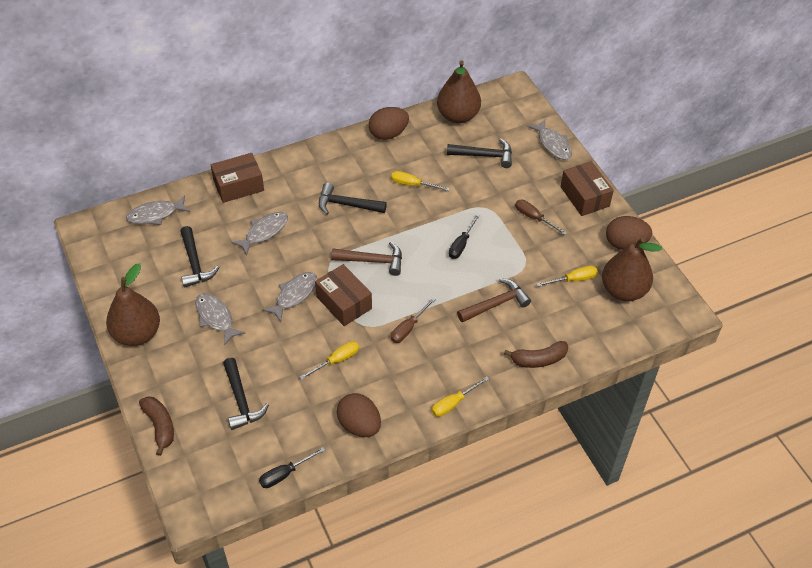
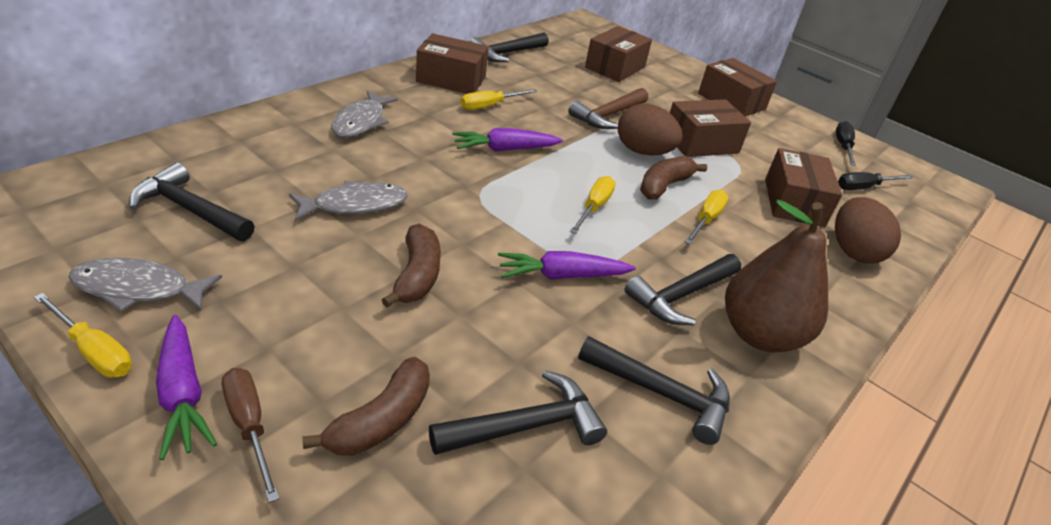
black hammer: [180,226,219,288] [223,358,269,430] [319,183,387,215] [447,138,512,168] = 4 -> [129,163,255,241] [429,370,607,455] [469,32,549,62] [578,336,730,445] [624,254,741,325] = 5
brown banana: [139,396,174,456] [504,341,568,368] = 2 -> [302,357,430,456] [382,224,441,307] [640,156,707,200] = 3
brown box: [211,153,264,203] [315,264,372,326] [560,161,614,216] = 3 -> [416,33,489,94] [585,26,652,82] [670,99,751,157] [698,58,777,117] [765,148,842,227] = 5
brown egg: [337,393,381,437] [369,107,409,140] [606,216,652,250] = 3 -> [618,103,682,156] [835,197,901,263] = 2
brown hammer: [331,242,402,276] [457,278,531,322] = 2 -> [568,88,648,129] = 1
brown pear: [106,263,160,346] [437,60,481,123] [602,237,662,301] = 3 -> [725,199,828,352] = 1
brown screwdriver: [391,298,436,343] [515,200,567,235] = 2 -> [222,368,280,503] = 1
grey fish: [126,195,190,225] [195,293,245,346] [231,212,288,256] [262,272,317,322] [527,119,572,160] = 5 -> [69,258,222,312] [289,181,408,221] [332,90,398,137] = 3
purple carrot: none = 0 -> [156,315,217,460] [452,128,563,152] [498,251,636,280] = 3

